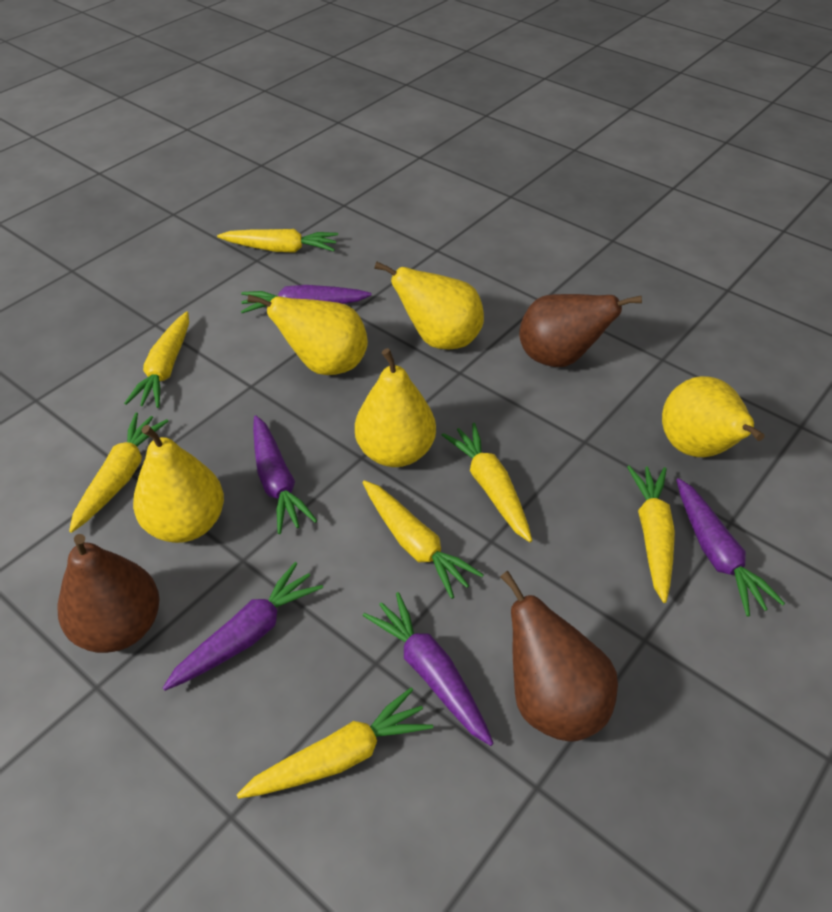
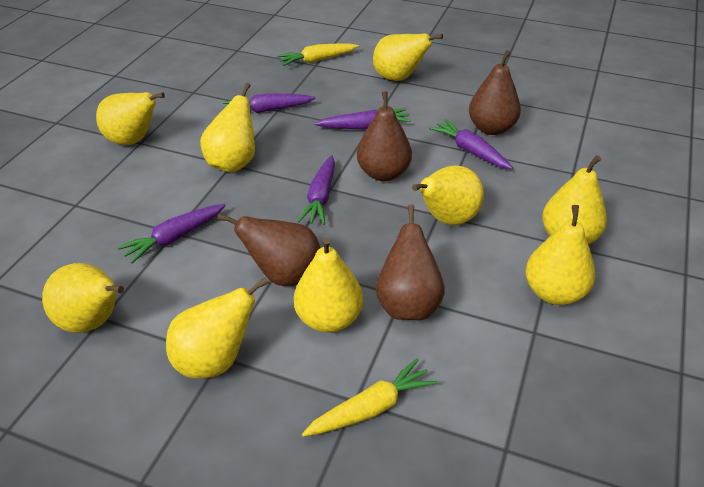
brown pear: [58,534,160,653] [500,571,618,742] [519,294,642,367] = 3 -> [217,214,320,286] [357,91,412,181] [376,204,445,320] [469,50,521,135] = 4
yellow carrot: [69,412,168,533] [124,311,189,408] [217,229,338,253] [237,688,433,799] [362,480,484,599] [442,423,532,542] [627,466,675,603] = 7 -> [277,44,359,66] [302,358,437,437] = 2
yellow pear: [133,425,224,543] [247,294,368,375] [355,348,436,467] [374,261,484,349] [662,376,765,457] = 5 -> [42,263,124,333] [96,92,165,145] [166,277,269,379] [200,83,255,172] [294,237,363,333] [373,34,443,81] [412,165,484,225] [525,205,595,305] [542,155,607,245] = 9

